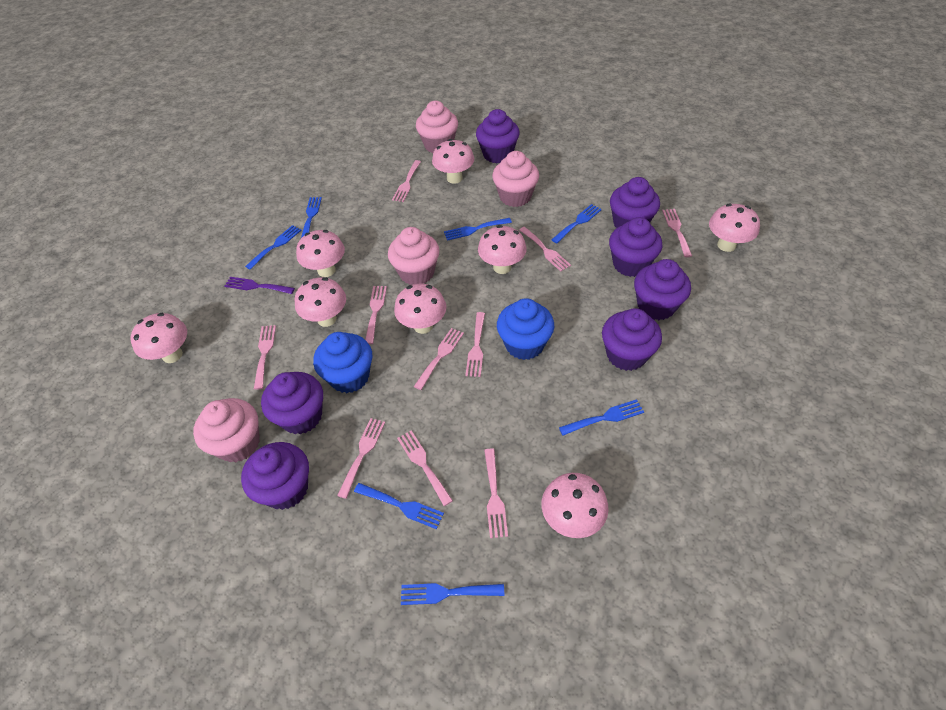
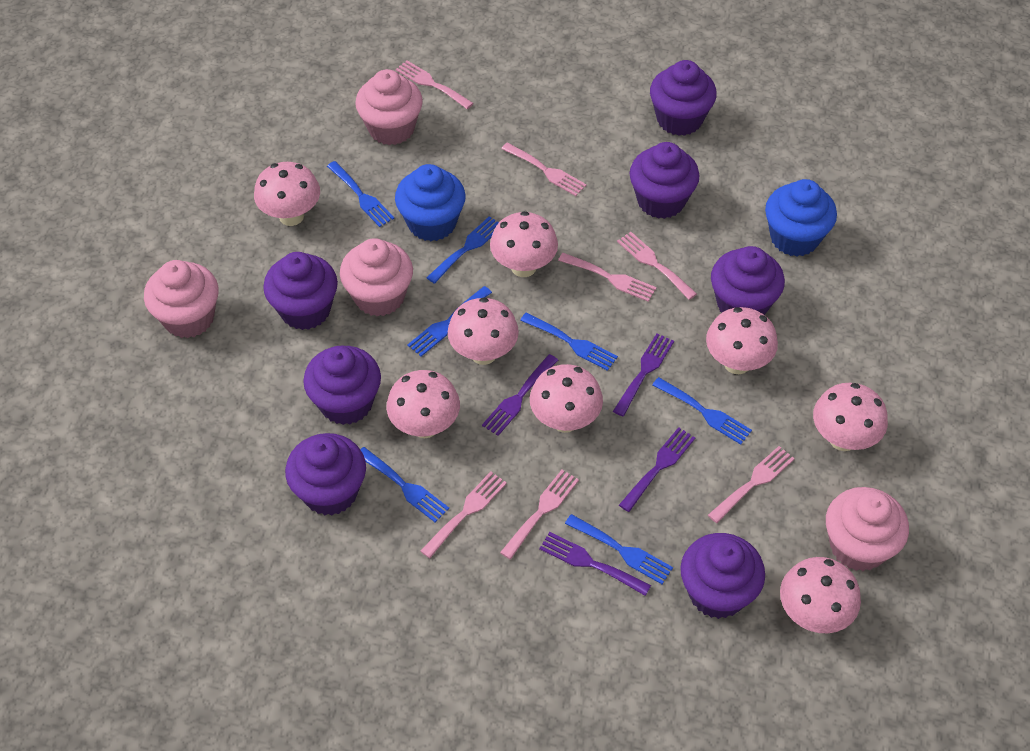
pink fork: [254,325,276,390] [337,418,385,499] [365,286,387,344] [392,160,421,202] [397,430,453,506] [414,328,464,390] [465,312,485,377] [484,449,508,538] [519,227,571,271] [662,209,692,257] = 10 -> [396,60,474,109] [420,471,507,558] [500,470,579,560] [501,143,587,196] [558,253,657,302] [617,232,697,300] [708,446,795,523] = 7
purple fork: [224,277,295,294] = 1 -> [482,354,558,436] [539,532,651,596] [613,333,674,416] [619,427,695,512] = 4

